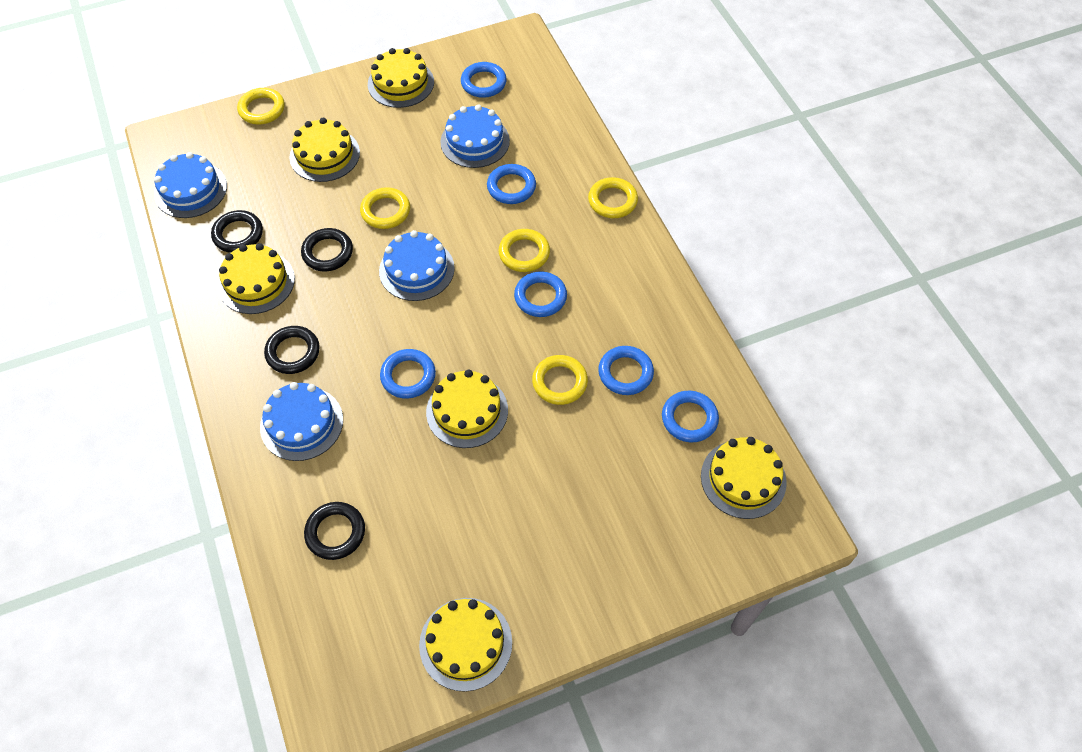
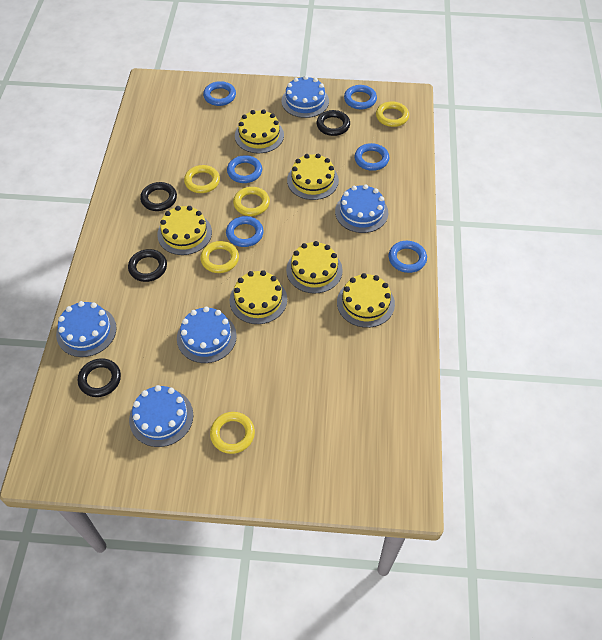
blue cake: [154,152,227,218] [260,382,343,461] [379,230,455,301] [440,105,510,168] = 4 -> [56,301,117,357] [129,385,193,447] [177,307,237,363] [281,76,329,118] [335,184,388,233] = 5

